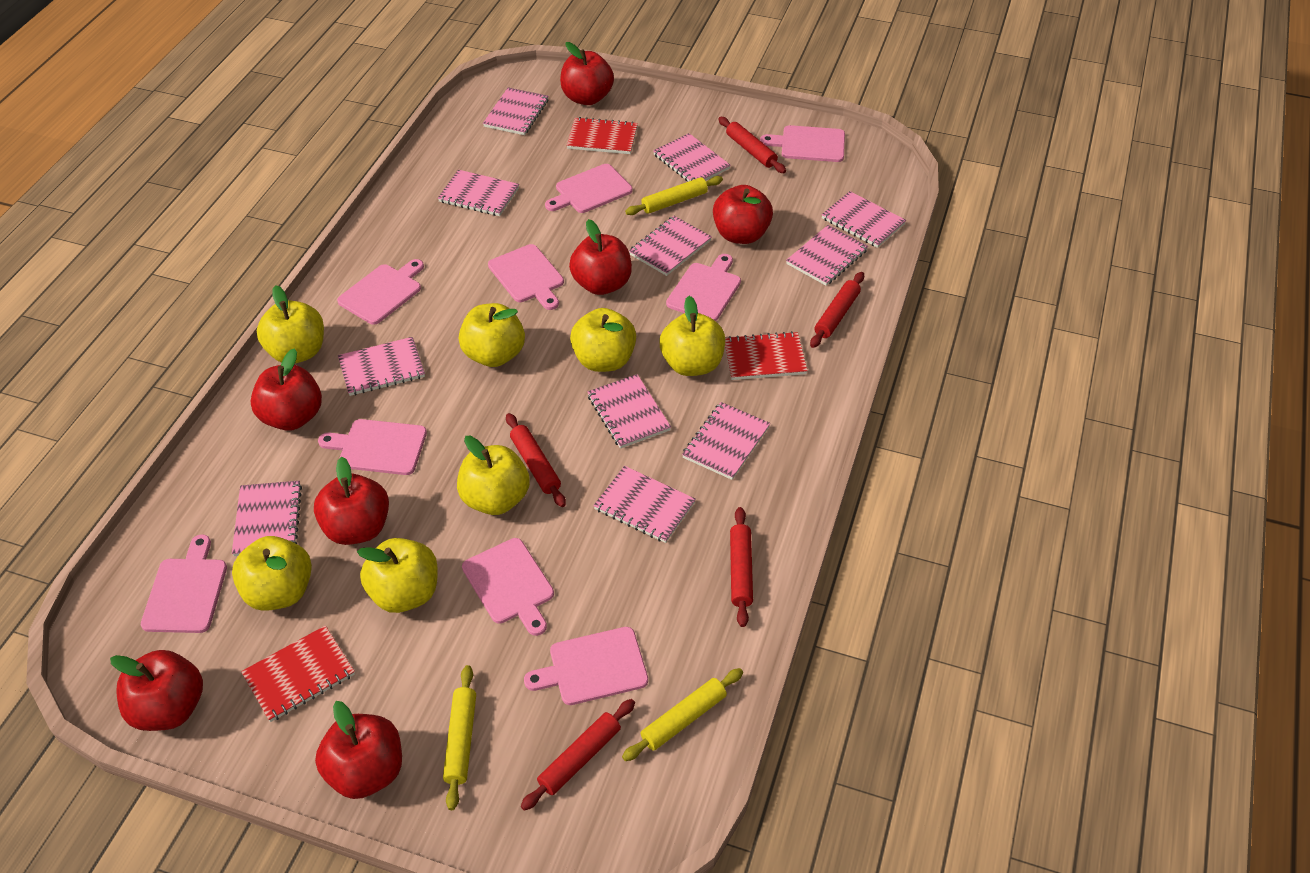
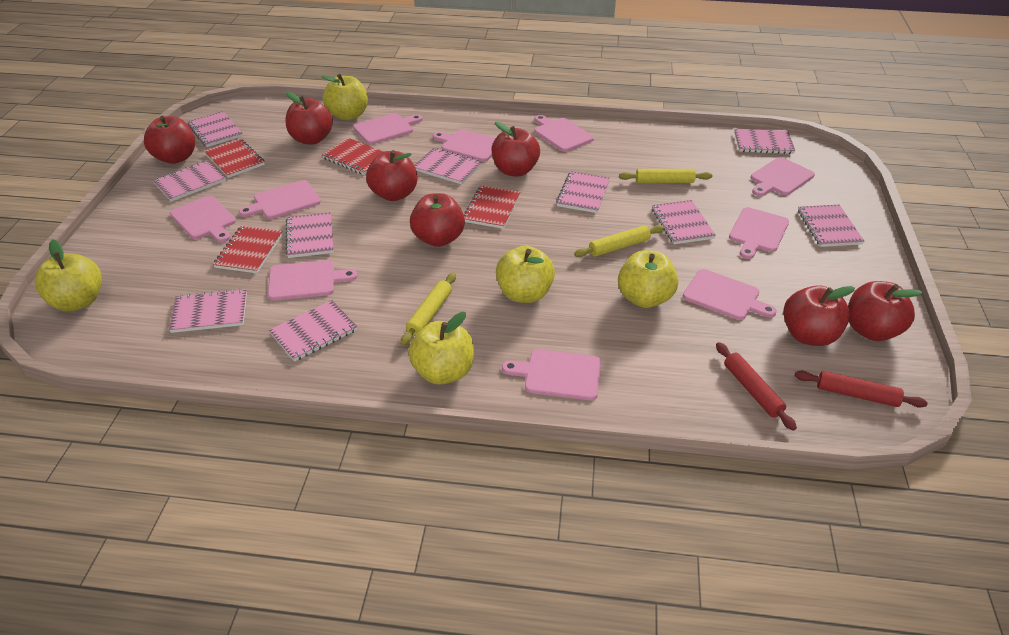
pink cutting board: [141,534,227,633] [318,419,427,475] [337,259,424,325] [462,538,554,636] [488,244,564,310] [524,627,648,705] [545,164,632,213] [666,254,741,321] [760,125,845,162] = 9 -> [170,196,236,243] [239,180,321,219] [268,260,357,301] [353,113,423,145] [433,129,496,162] [502,349,601,400] [534,115,594,152] [683,269,777,320] [729,207,789,259] [751,157,815,196] = 10
pink notebook: [232,481,302,556] [338,337,425,396] [438,170,519,216] [483,87,549,135] [587,374,671,449] [593,466,696,543] [629,216,712,276] [653,133,731,182] [682,402,770,480] [786,225,868,286] [822,191,906,248] = 11 -> [153,160,226,202] [169,289,247,333] [188,111,243,147] [269,300,358,362] [285,212,334,258] [414,148,481,184] [556,171,610,213] [652,200,716,244] [734,129,795,154] [798,205,864,247] = 10
red notebook: [241,625,355,722] [567,117,638,154] [725,331,808,380] = 3 -> [204,138,265,178] [213,226,283,273] [322,138,383,175] [464,185,520,229] = 4
red rolling pin: [506,413,566,507] [521,699,635,811] [718,117,786,173] [730,507,753,627] [810,272,864,348] = 5 -> [716,342,797,431] [795,371,928,408] = 2
yellow apple: [232,536,312,611] [257,285,324,363] [357,538,438,613] [457,436,530,515] [459,303,525,367] [570,308,636,372] [660,296,725,376] = 7 -> [35,239,102,311] [321,74,368,120] [408,312,474,385] [496,245,555,303] [618,250,678,308] = 5

